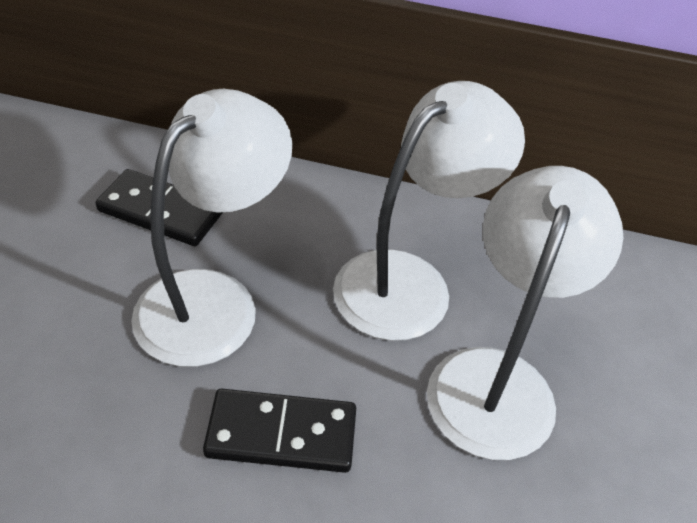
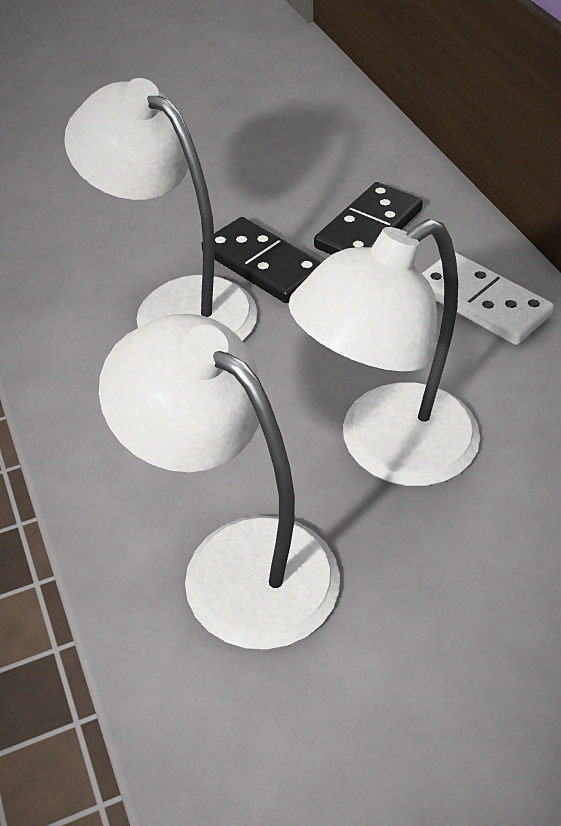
white domino: none = 0 -> [422,252,554,345] = 1

